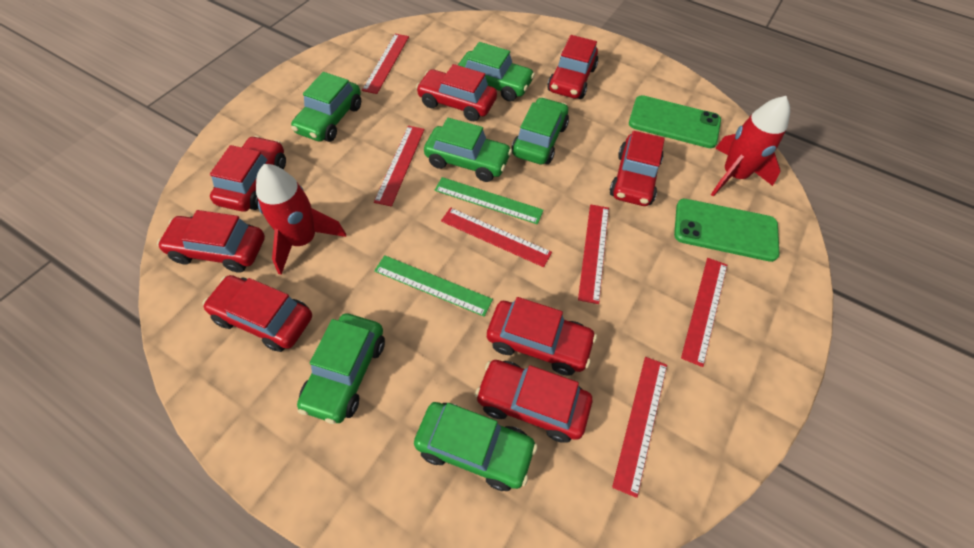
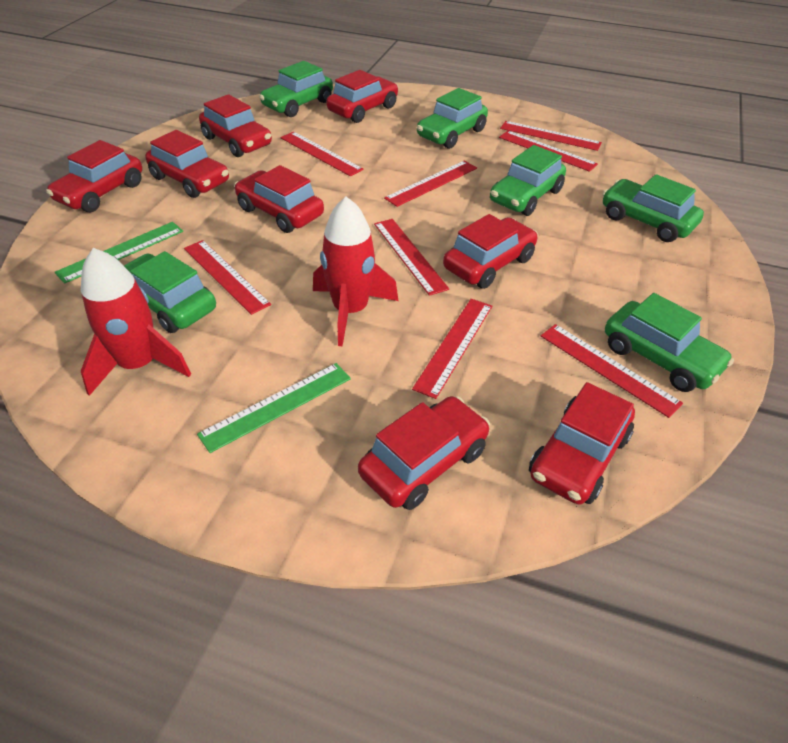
green phone: [629,95,721,148] [674,199,779,262] = 2 -> none = 0
red ruler: [362,34,409,94] [374,126,425,207] [441,207,552,267] [578,205,609,304] [612,357,667,498] [681,258,727,367] = 6 -> [184,240,271,315] [280,132,364,176] [374,219,449,296] [384,161,477,207] [412,299,492,399] [499,131,598,172] [500,121,602,151] [541,324,683,418] = 8

